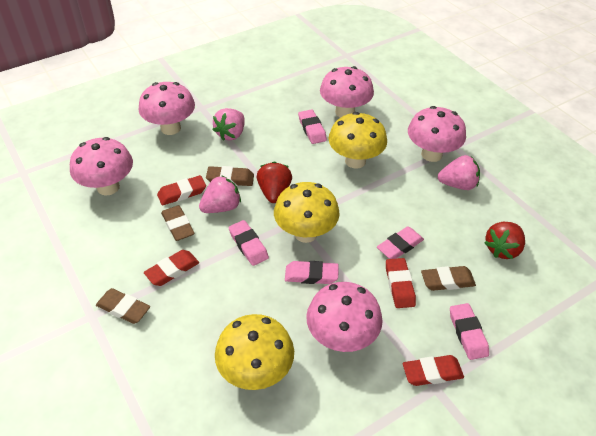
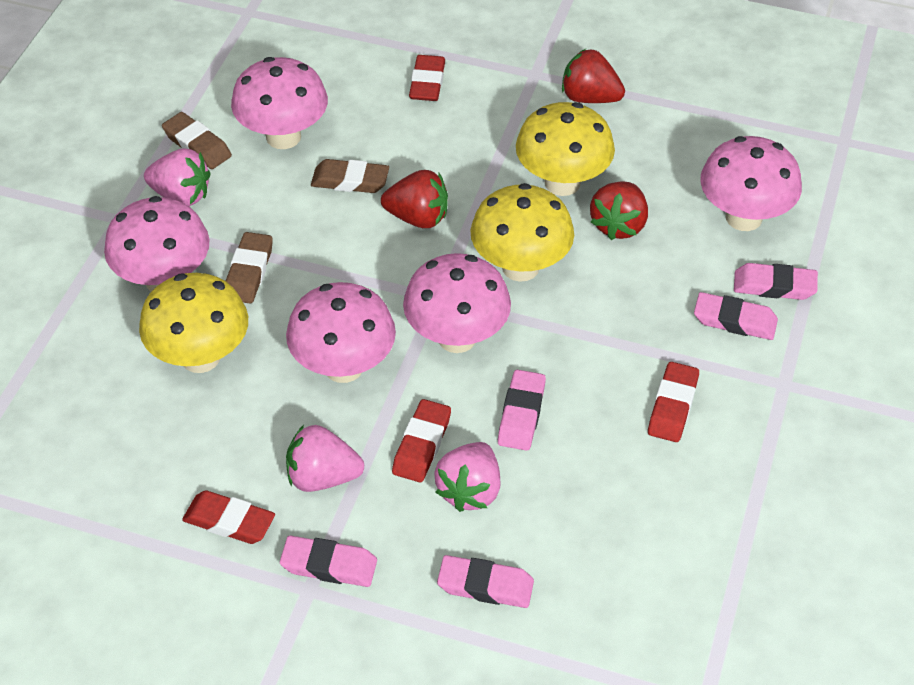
brown eraser: [96,288,150,324] [161,205,195,241] [206,166,254,186] [421,266,476,291] = 4 -> [162,112,232,169] [226,232,273,303] [311,159,389,193] = 3
red strawberry: [257,162,292,203] [485,222,525,259] = 2 -> [381,170,448,228] [562,49,625,103] [590,181,648,240] = 3

